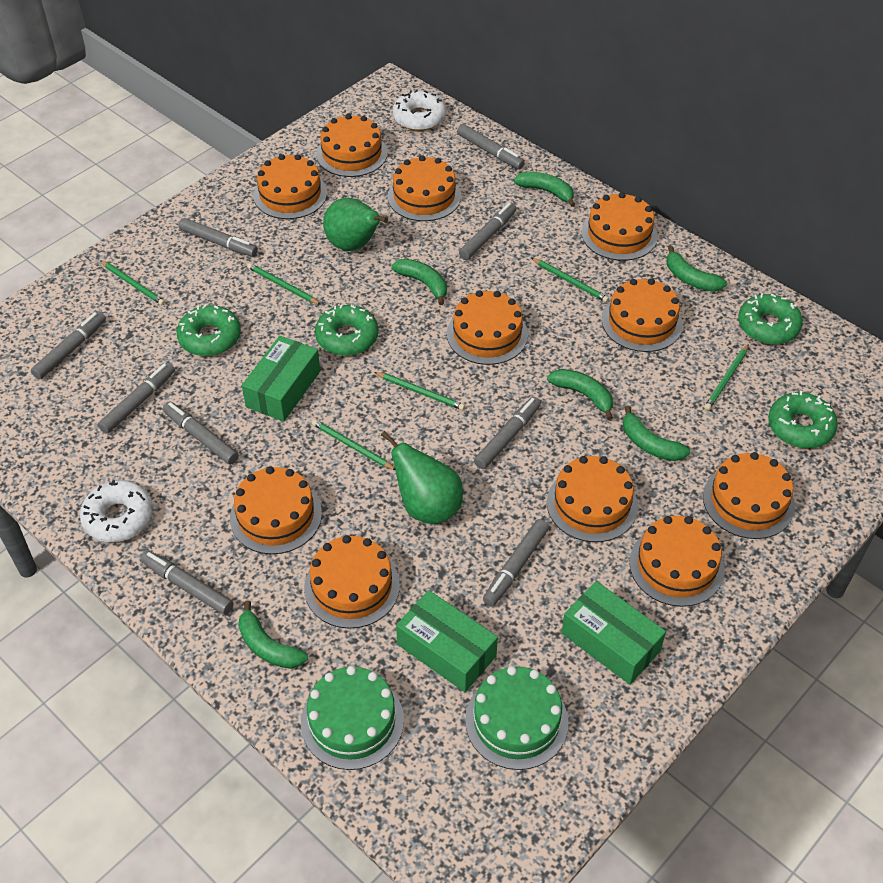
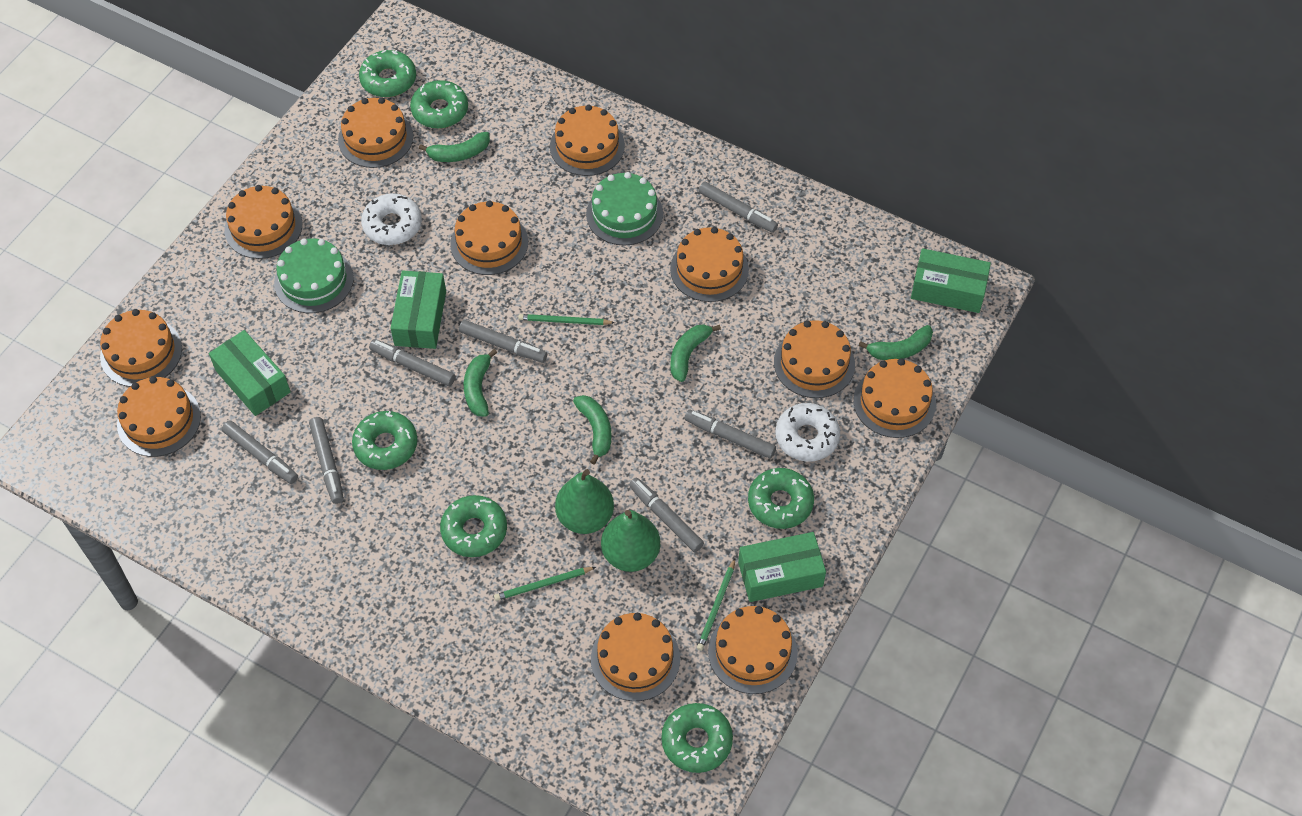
green banana: [238,601,308,669] [391,259,447,305] [514,172,576,207] [547,369,613,420] [623,406,690,461] [667,246,727,292] = 6 -> [419,132,490,162] [464,349,497,417] [573,395,611,465] [670,324,721,382] [859,325,933,360] = 5
green box: [242,336,320,422] [396,590,498,692] [562,581,666,685] = 3 -> [209,330,291,416] [390,271,446,349] [738,532,826,602] [911,248,991,313] = 4
green donut: [177,304,241,356] [315,304,378,356] [738,293,803,344] [768,391,838,449] = 4 -> [352,411,418,470] [359,50,416,97] [410,80,468,129] [440,495,507,557] [661,703,733,773] [748,468,814,529] = 6
green pencil: [100,260,165,305] [247,263,321,305] [312,419,395,470] [374,372,465,410] [531,258,609,302] [704,344,749,410] = 6 -> [494,567,596,601] [518,314,615,325] [697,559,735,651] = 3
grey marker: [31,312,106,379] [98,363,175,434] [140,551,234,615] [163,401,239,465] [178,218,258,257] [457,124,525,169] [459,203,517,260] [474,397,541,469] [483,519,549,606] = 9 -> [222,420,298,484] [309,417,344,504] [369,339,455,386] [459,320,547,362] [629,478,704,552] [684,410,776,458] [699,181,778,233] = 7

